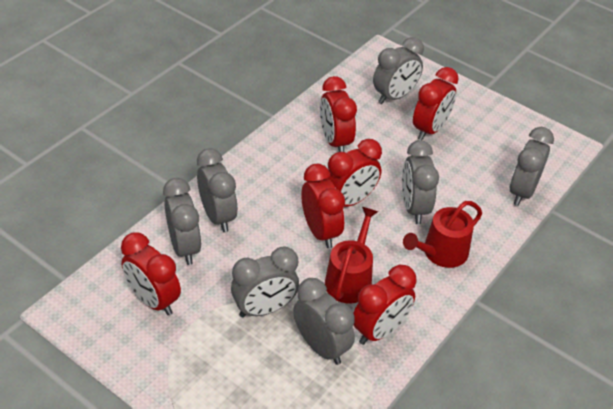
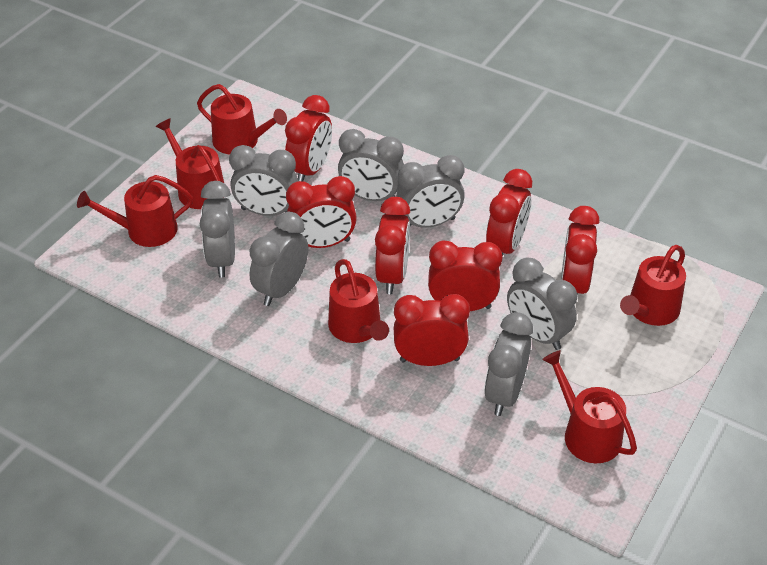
red clock: [121,232,181,315] [301,164,345,248] [320,76,357,152] [328,139,382,207] [353,265,416,345] [413,67,459,140] = 6 -> [285,95,332,181] [286,176,357,248] [375,197,410,294] [394,294,470,366] [428,240,503,311] [486,169,532,257] [561,206,600,296] = 7
red watering can: [325,207,378,304] [403,201,482,268] = 2 -> [77,175,193,247] [156,118,224,209] [197,84,287,154] [328,259,389,343] [542,350,637,463] [620,245,686,326] = 6

